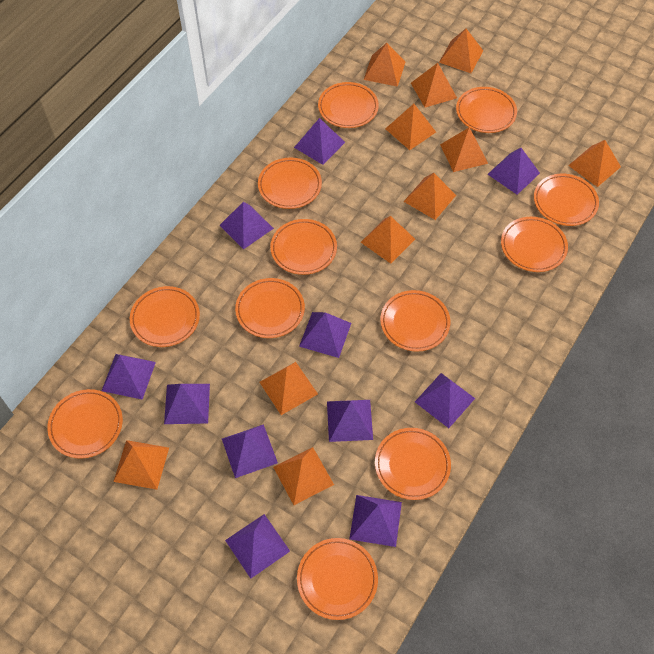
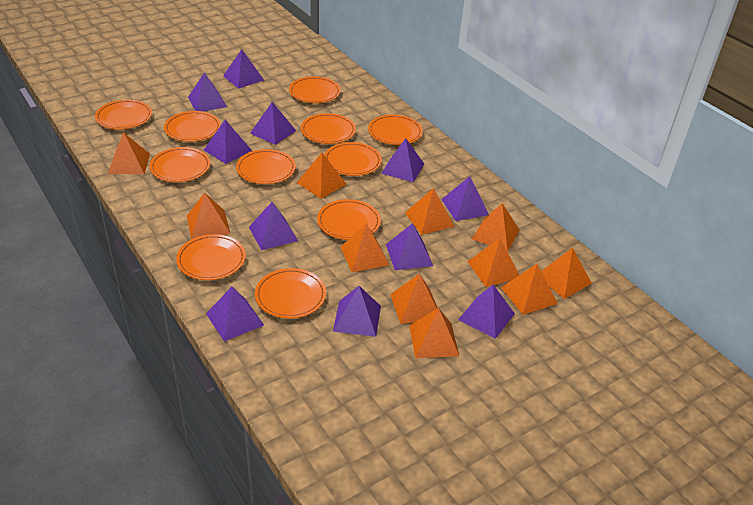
orange plate: [47,389,123,459] [130,286,200,347] [235,278,305,338] [258,158,322,209] [270,219,337,275] [297,538,378,620] [318,82,379,128] [375,428,451,500] [380,290,450,352] [456,87,517,133] [501,217,568,272] [534,174,599,226] = 12 -> [95,100,152,130] [149,147,210,182] [164,111,221,142] [176,234,246,280] [236,149,296,184] [255,268,326,319] [289,77,341,103] [301,113,356,144] [317,199,381,240] [325,142,382,176] [368,115,423,145] = 11

